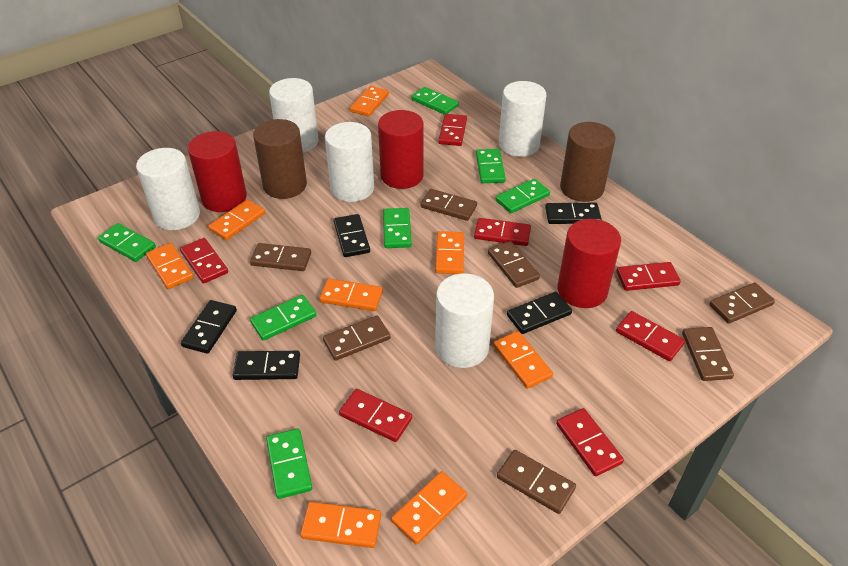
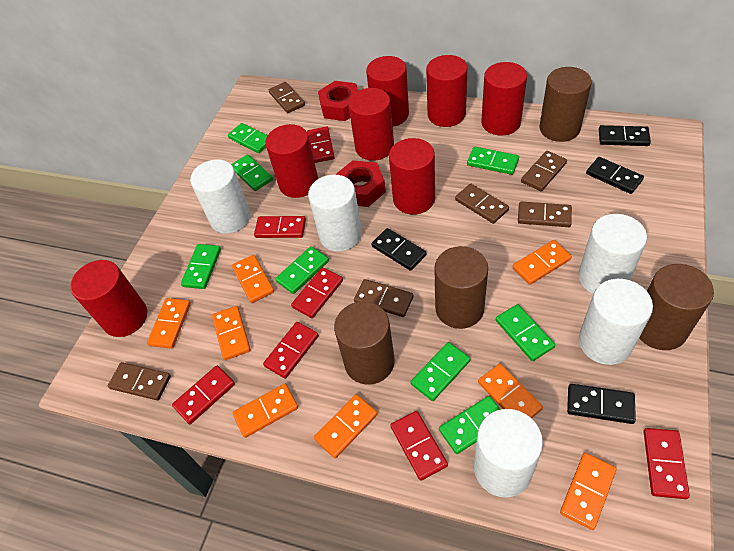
black domino: [181,300,237,354] [233,351,300,380] [334,214,370,257] [507,292,572,334] [545,203,602,224] = 5 -> [371,228,426,271] [567,384,636,424] [586,157,644,194] [599,125,651,146] = 4
brown cylinder: [253,119,307,199] [560,122,615,202] = 2 -> [334,301,395,385] [434,246,488,329] [539,67,592,142] [639,264,714,350] = 4
brown domino: [250,243,311,271] [323,316,391,361] [420,189,477,221] [488,241,540,288] [497,450,576,514] [682,327,734,381] [709,283,775,324] = 7 -> [108,362,171,401] [269,82,305,113] [354,279,413,317] [455,184,509,224] [518,201,572,227] [521,151,567,191] = 6
green domino: [98,223,156,262] [250,295,317,341] [266,428,312,499] [383,208,412,248] [411,87,459,115] [476,149,506,183] [495,179,550,213] = 7 -> [181,244,221,289] [228,123,268,153] [231,155,273,191] [275,246,329,294] [411,342,470,401] [439,396,501,454] [467,147,519,175] [496,304,555,361] = 8
red cylinder: [188,131,247,212] [378,110,424,189] [558,219,621,308] = 3 -> [70,260,147,337] [265,124,318,198] [348,88,394,161] [366,56,409,127] [389,138,435,215] [426,55,468,127] [481,62,527,136] = 7
red nut: none = 0 -> [318,81,358,121] [335,160,386,207] = 2

